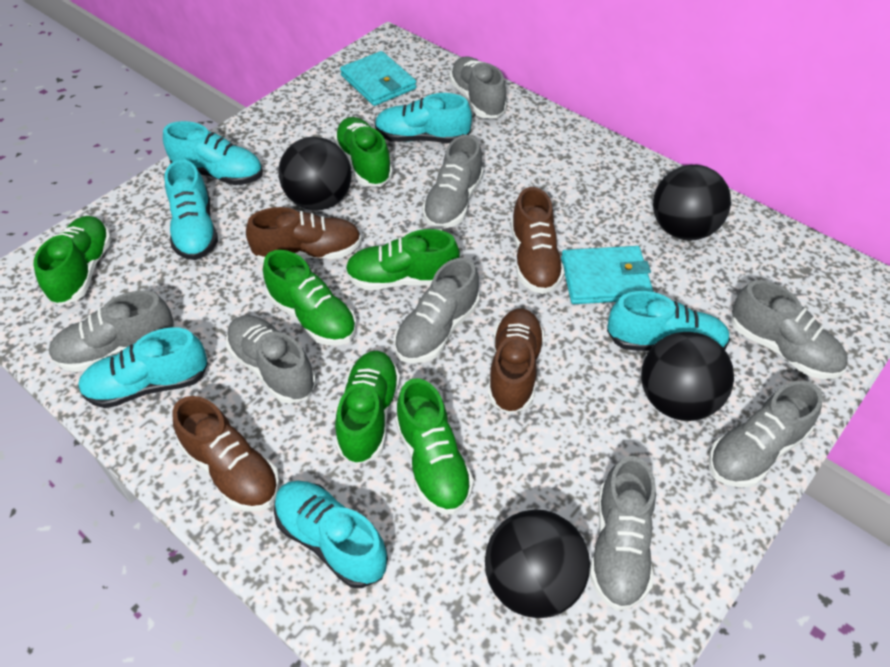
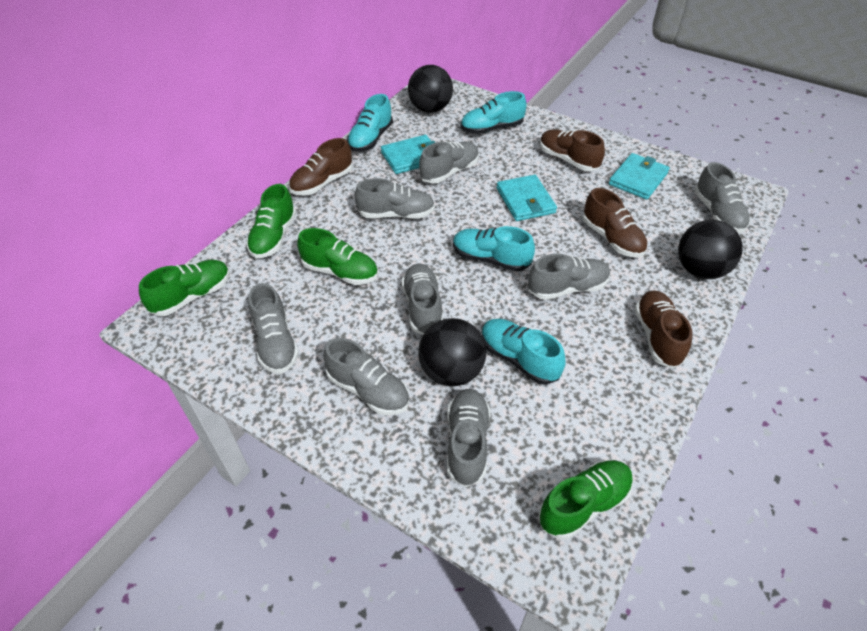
black ball: [278,137,352,210] [485,509,590,618] [641,332,734,421] [653,165,731,240] = 4 -> [408,65,453,113] [418,318,486,387] [678,220,743,279] = 3
green shoe: [34,216,112,306] [263,250,357,345] [334,117,393,187] [335,351,400,465] [345,229,460,290] [395,378,474,515] = 6 -> [139,260,230,316] [246,184,296,258] [297,228,378,285] [539,460,633,539] = 4
turquoise shoe: [78,327,208,408] [163,121,263,185] [164,160,218,260] [274,480,388,588] [375,93,472,143] [607,291,730,351] = 6 -> [347,94,393,152] [453,226,535,271] [461,91,527,134] [482,319,565,385] = 4
turquoise wallet: [340,51,416,106] [561,246,653,304] = 2 -> [381,135,435,174] [497,175,557,221] [609,153,670,200] = 3

